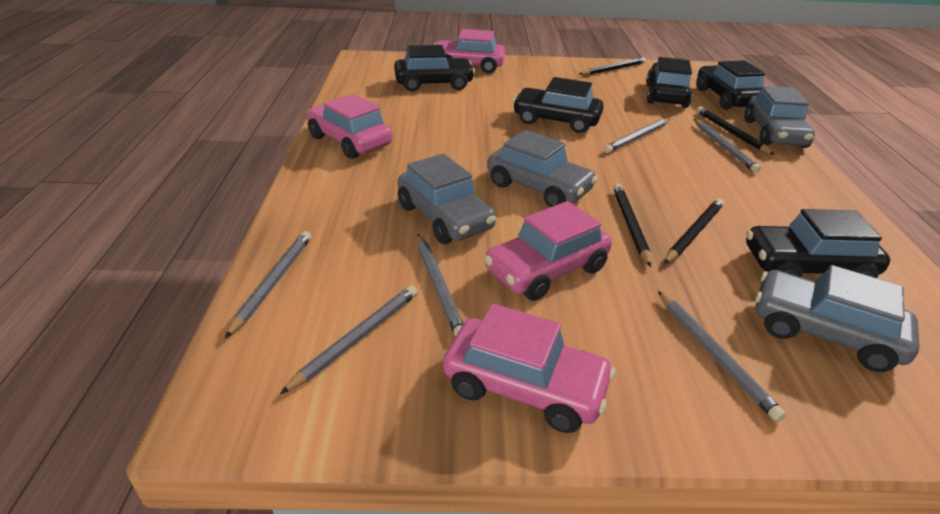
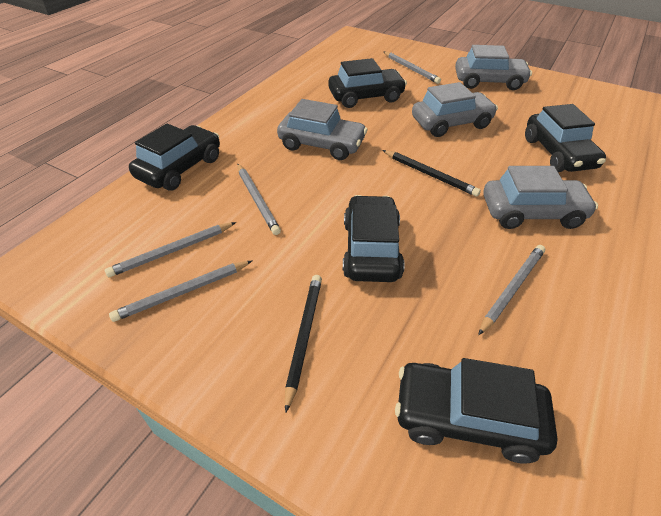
black pencil: [579,57,646,75] [613,184,652,267] [664,198,724,264] [696,106,775,155] = 4 -> [285,275,322,413] [383,150,481,197] = 2
grey pencil: [225,231,312,339] [280,286,418,394] [417,234,463,337] [604,119,670,153] [658,291,786,422] [694,119,761,173] = 6 -> [105,222,236,277] [109,260,253,322] [237,164,281,235] [384,52,441,84] [478,245,545,335] = 5
pink car: [306,94,392,159] [434,29,506,73] [443,304,616,433] [484,201,612,301] = 4 -> none = 0

